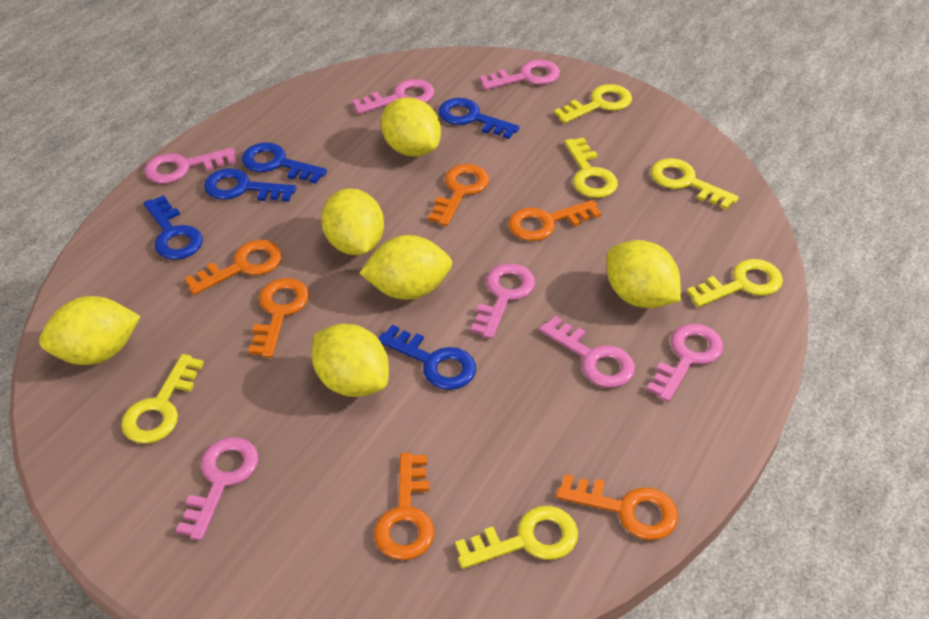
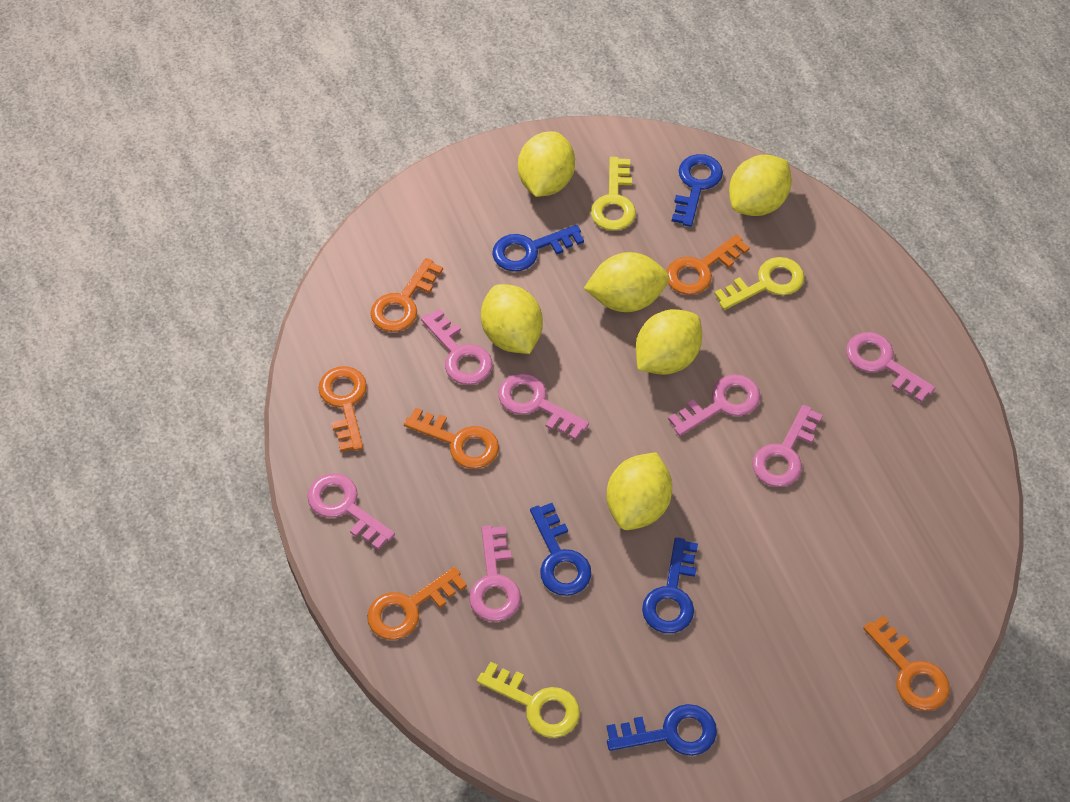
yellow key: [121,354,204,444] [455,506,578,569] [554,84,632,123] [564,137,618,198] [651,158,739,210] [687,259,783,307] = 6 -> [477,661,580,738] [591,157,636,231] [714,257,804,310] = 3

